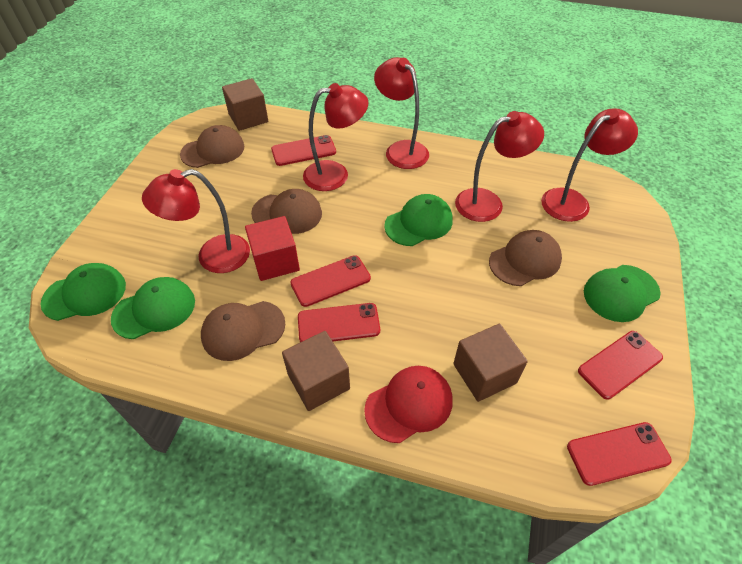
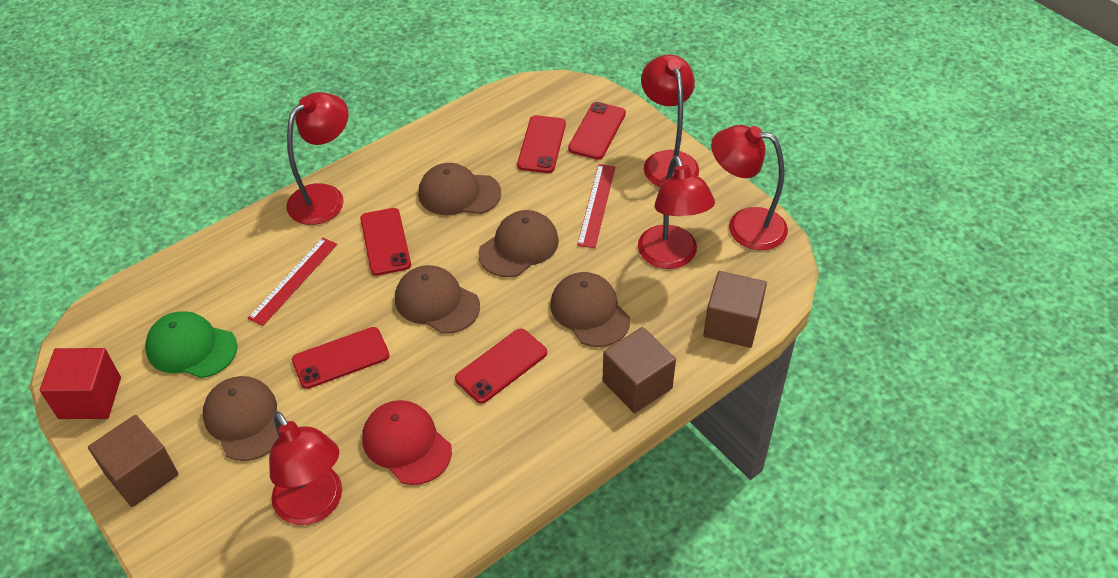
brown cap: [180,125,244,168] [201,301,285,361] [251,189,322,234] [489,230,562,286] = 4 -> [203,376,279,461] [395,265,480,334] [418,163,501,215] [478,210,559,277] [550,272,630,347] = 5
green cap: [40,263,126,321] [111,277,195,339] [384,194,453,246] [584,265,661,322] = 4 -> [145,311,238,378] = 1
red ruler: none = 0 -> [248,237,337,326] [577,164,615,248] = 2

